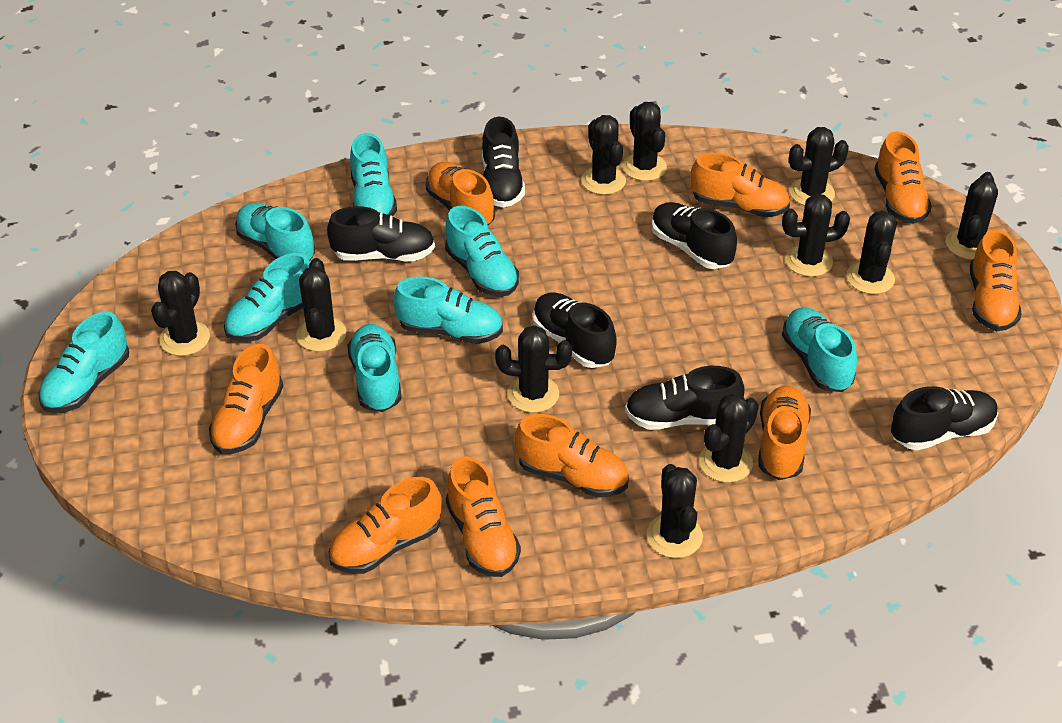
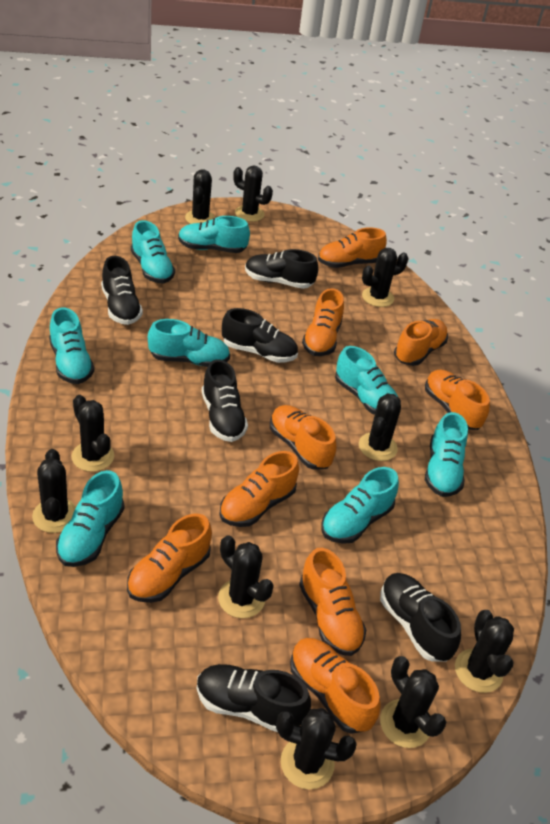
black cactus: [151,271,210,356] [296,258,346,352] [495,326,572,413] [581,115,626,195] [622,102,667,181] [647,464,703,558] [699,393,759,483] [782,194,850,277] [789,127,849,206] [847,211,897,294] [946,172,998,260] = 11 -> [32,449,76,533] [72,395,114,472] [185,170,215,224] [218,535,274,618] [233,165,273,222] [276,708,357,789] [359,393,401,461] [362,248,408,307] [380,656,446,748] [455,610,514,693] = 10

